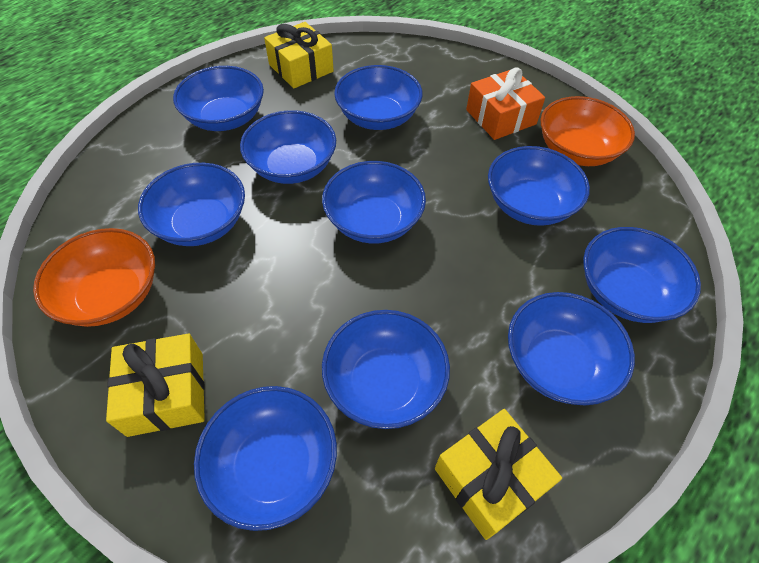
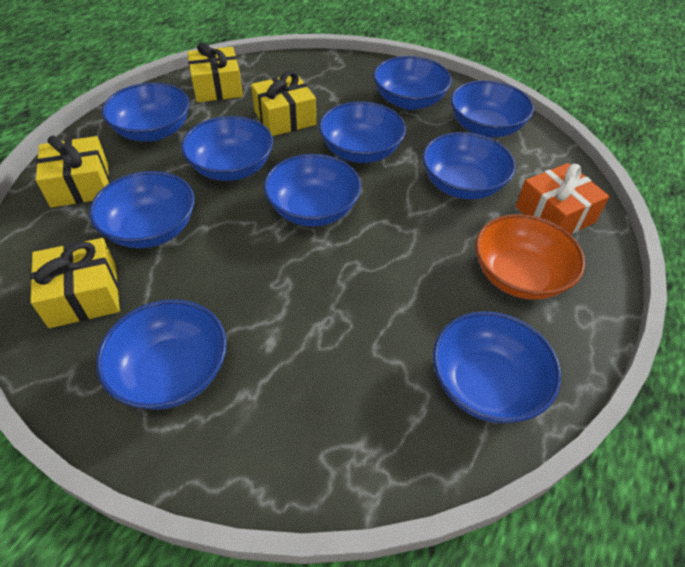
orange bowl: [33,228,155,327] [540,96,635,166] = 2 -> [475,214,585,300] = 1
yellow gift: [106,334,205,437] [264,22,334,88] [435,409,562,540] = 3 -> [30,238,120,328] [36,135,109,208] [187,42,243,102] [251,71,316,136] = 4

